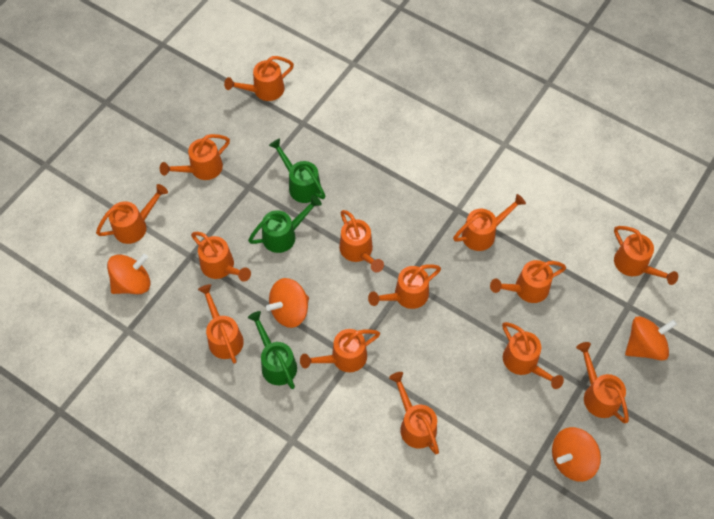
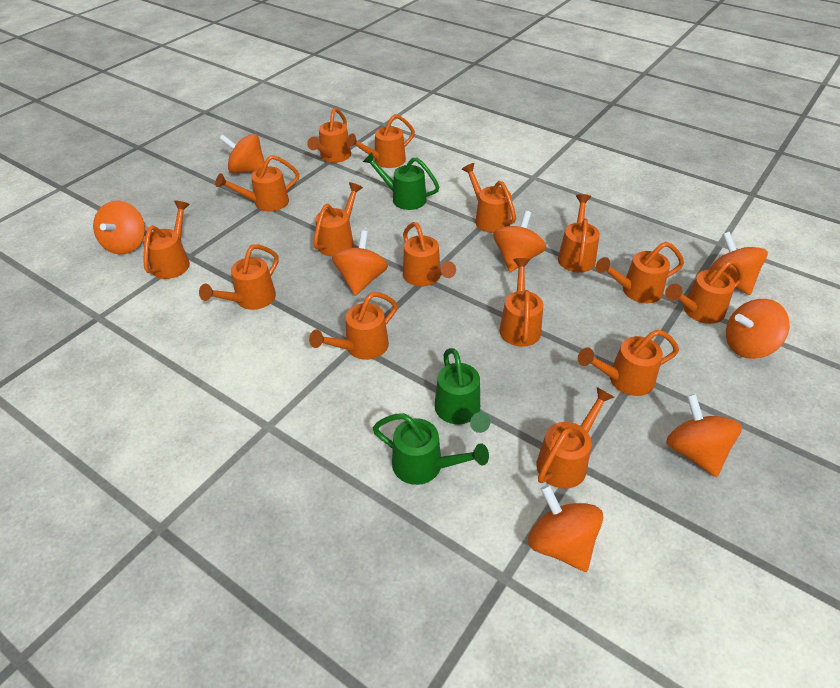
orange spinning top: [107,254,150,294] [266,278,309,328] [552,427,601,482] [625,316,677,361] = 4 -> [93,201,145,254] [220,134,265,173] [332,231,388,296] [493,211,546,272] [528,485,603,572] [666,394,742,477] [709,232,768,295] [726,299,790,359] = 8
orange watering can: [96,184,168,244] [160,134,230,180] [191,232,251,282] [198,284,244,364] [224,56,294,101] [300,329,380,372] [339,210,384,272] [368,264,441,309] [389,372,439,454] [453,194,526,251] [490,260,566,303] [502,322,564,389] [576,342,629,423] [614,226,678,285] = 14 -> [143,201,190,279] [199,244,279,310] [215,155,299,212] [307,108,351,163] [309,292,398,360] [313,182,363,257] [346,114,415,168] [403,222,456,286] [462,163,516,233] [499,258,543,347] [536,387,614,489] [558,194,600,273] [578,330,679,396] [596,242,684,303] [665,260,743,324] = 15

